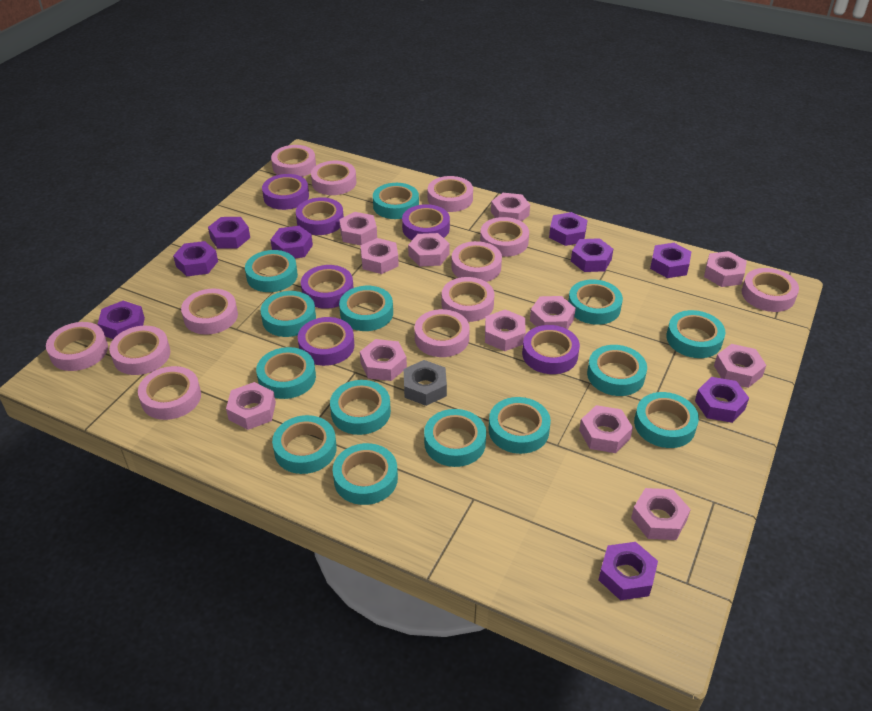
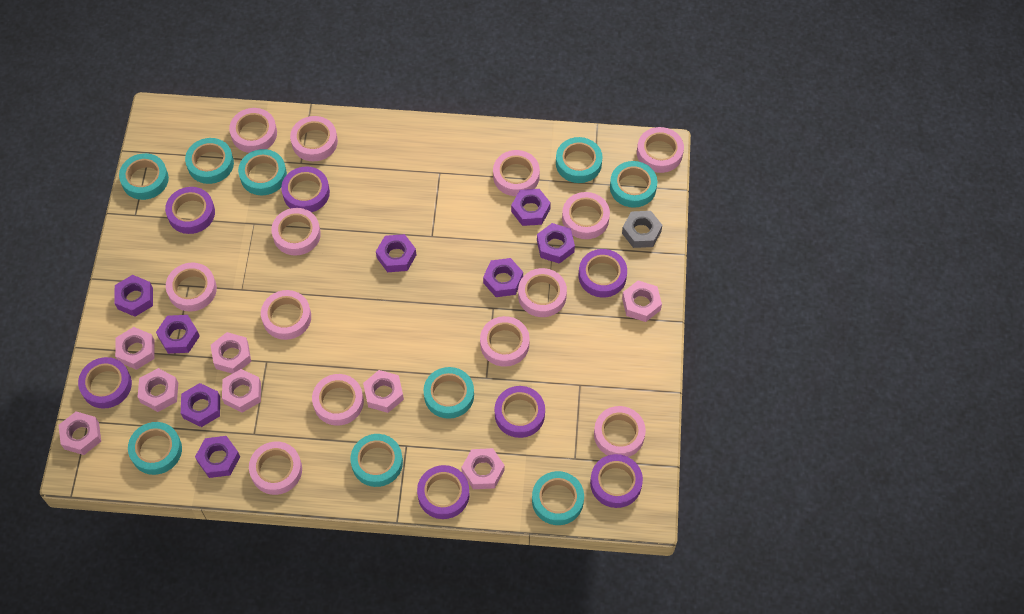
pink nut: [226,382,276,430] [339,212,377,245] [360,238,399,274] [360,339,407,381] [408,233,450,266] [485,310,526,351] [491,193,530,222] [530,296,576,329] [579,405,633,453] [631,488,691,540] [704,251,747,287] [714,344,766,388] = 12 -> [59,412,101,455] [115,327,155,370] [138,368,178,412] [211,332,251,374] [222,369,261,413] [363,370,404,413] [461,448,505,489] [622,280,662,322] = 8
pink tape: [46,322,108,371] [109,326,170,375] [138,366,201,420] [181,289,238,335] [271,145,316,177] [311,161,356,195] [415,309,470,357] [428,176,473,212] [442,277,494,322] [451,241,502,282] [480,217,529,257] [742,268,799,312] = 12 -> [166,263,217,312] [229,108,277,153] [249,441,302,495] [261,290,311,340] [271,208,321,255] [290,116,338,161] [312,374,364,426] [480,316,530,367] [493,150,540,196] [518,268,567,317] [562,192,610,239] [594,406,646,457] [637,127,684,173] = 13
purple nut: [98,301,145,339] [173,241,218,276] [208,217,250,249] [271,226,313,258] [549,212,587,246] [571,238,613,272] [598,542,658,600] [650,243,691,278] [695,377,749,423] = 9 -> [114,275,153,317] [156,315,200,354] [181,383,220,427] [195,436,240,478] [376,234,416,272] [483,258,523,297] [511,189,551,226] [537,223,575,264] = 8
purple tape: [262,174,309,210] [296,197,344,235] [298,317,354,366] [301,265,354,309] [402,204,450,240] [522,325,580,374] = 6 -> [78,357,132,409] [165,187,215,234] [281,166,330,212] [417,465,470,519] [495,386,545,438] [579,249,627,298] [590,454,643,508] = 7
turquoise tape: [245,250,298,292] [256,347,316,399] [261,291,316,337] [272,415,337,474] [330,380,391,435] [333,443,398,505] [339,286,393,331] [373,183,419,219] [424,409,486,467] [488,397,551,454] [568,279,623,325] [587,345,647,396] [634,392,699,448] [666,310,726,358] = 14 -> [119,153,169,200] [128,422,182,475] [185,138,234,184] [238,149,287,195] [350,434,403,487] [424,367,474,419] [532,471,584,525] [556,137,603,183] [610,161,657,208] = 9

